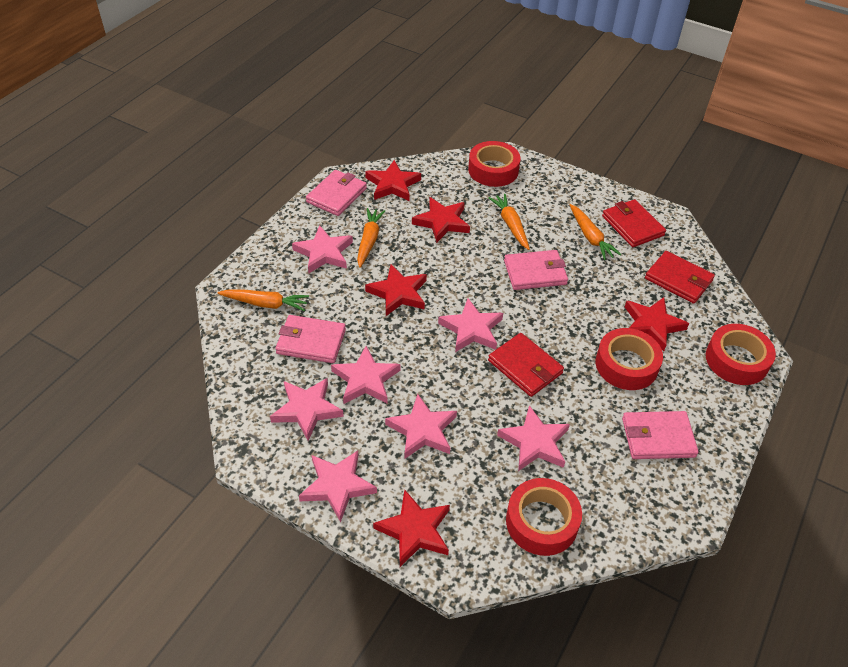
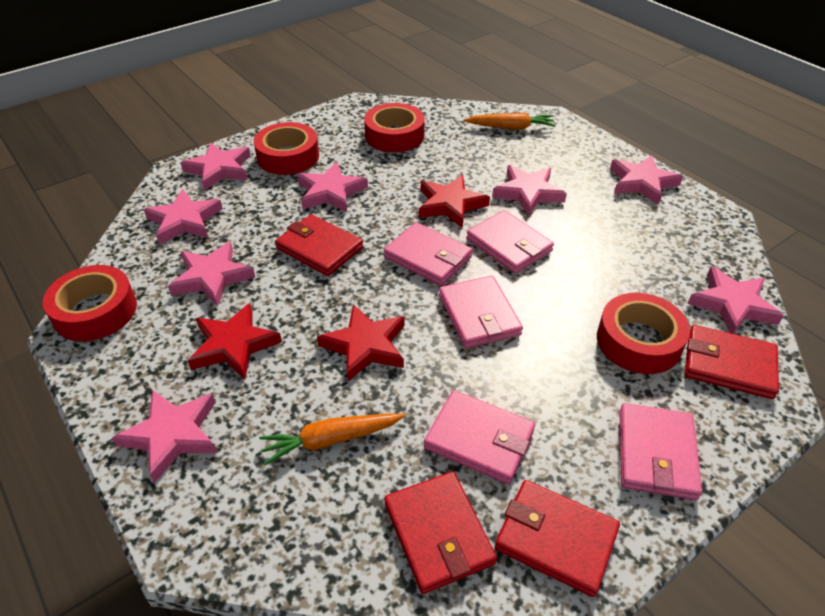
orange carrot: [217,289,309,311] [357,208,385,268] [488,194,530,250] [570,204,621,260] = 4 -> [259,413,405,466] [464,113,555,129] = 2
pink star: [270,378,344,441] [292,225,353,273] [299,450,377,522] [331,346,400,404] [385,394,457,459] [438,298,503,352] [497,405,570,471] = 7 -> [112,390,218,483] [144,189,223,245] [168,241,255,307] [181,142,251,191] [297,162,368,212] [492,165,567,216] [610,155,683,205] [688,266,784,334] = 8
pink wallet: [275,315,346,363] [306,170,367,216] [504,250,568,290] [622,411,699,459] = 4 -> [384,222,473,286] [424,390,535,484] [439,276,523,348] [466,210,554,274] [619,403,702,500] = 5
red star: [365,160,421,201] [365,264,427,316] [373,490,450,567] [412,197,470,243] [625,297,689,351] = 5 -> [188,303,282,380] [317,304,405,381] [419,175,490,228] = 3
red wallet: [488,333,564,397] [602,199,666,247] [645,251,715,304] = 3 -> [275,214,363,276] [384,471,497,594] [495,480,620,597] [685,325,779,399] = 4

